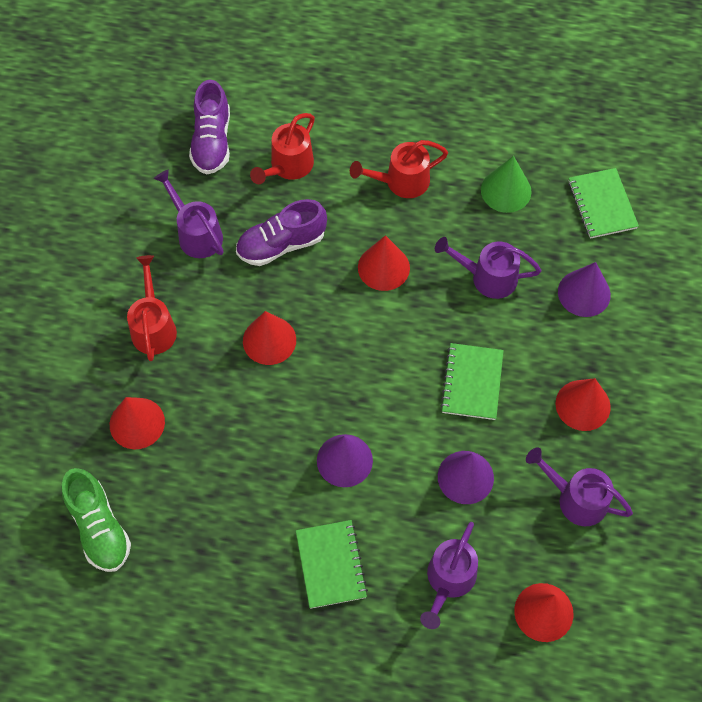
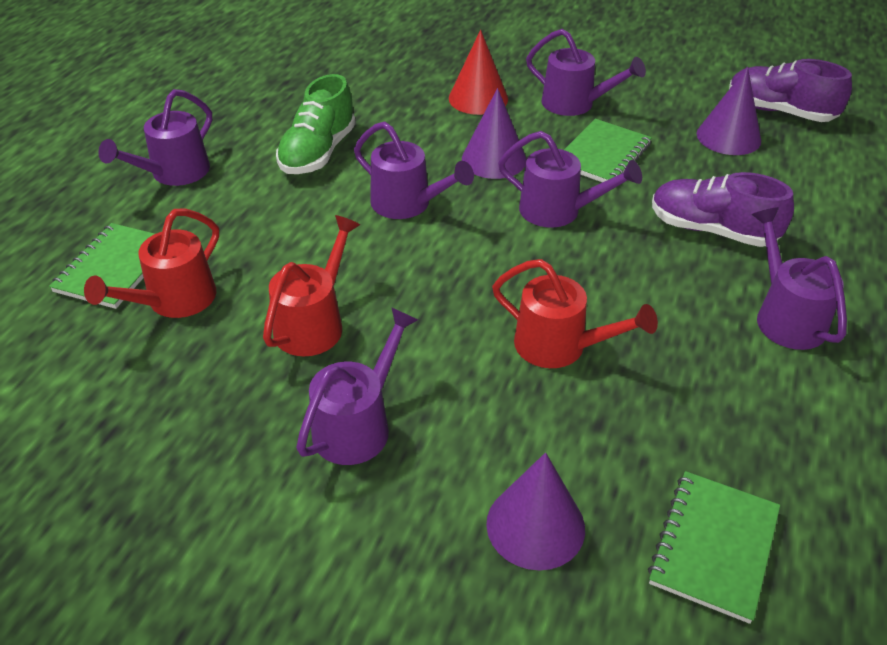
green cone: [481,156,532,213] = 1 -> none = 0
purple watering can: [154,170,224,258] [420,522,478,629] [435,237,541,299] [526,447,633,526] = 4 -> [98,89,212,186] [296,307,418,465] [354,121,474,219] [498,131,642,228] [526,29,646,116] [751,207,847,350] = 6
red cone: [110,397,165,449] [243,311,296,365] [358,235,410,291] [514,583,573,642] [555,378,611,431] = 5 -> [449,30,508,115] = 1

